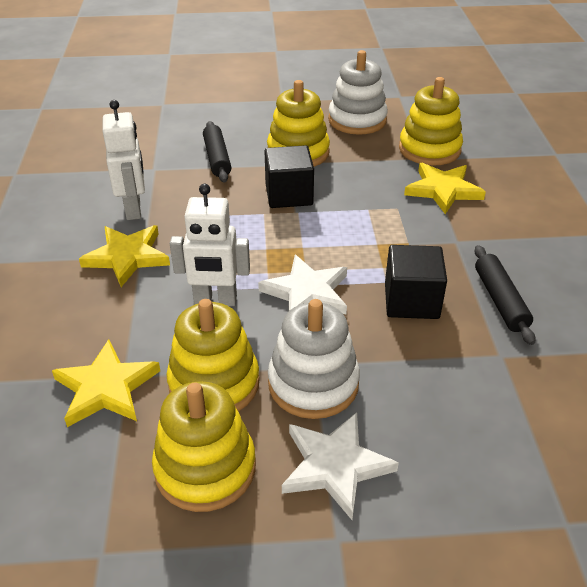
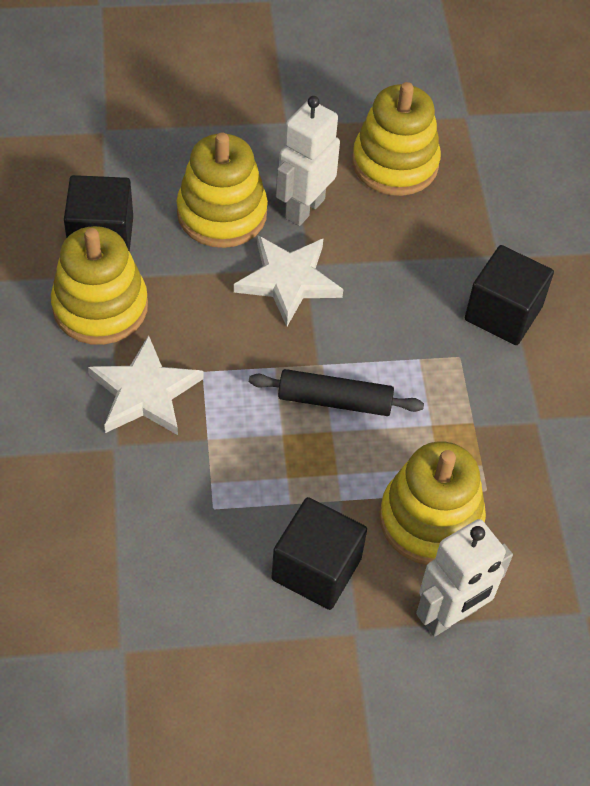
black cube: [265,145,314,208] [385,245,447,319] = 2 -> [64,175,133,252] [271,497,367,610] [465,245,554,345] = 3
black rolling pin: [203,121,231,182] [474,245,536,345] = 2 -> [249,369,424,416] = 1
white stacking toy: [268,299,360,419] [328,50,388,135] = 2 -> none = 0
yellow star: [52,339,160,427] [79,225,170,287] [404,163,486,214] = 3 -> none = 0

